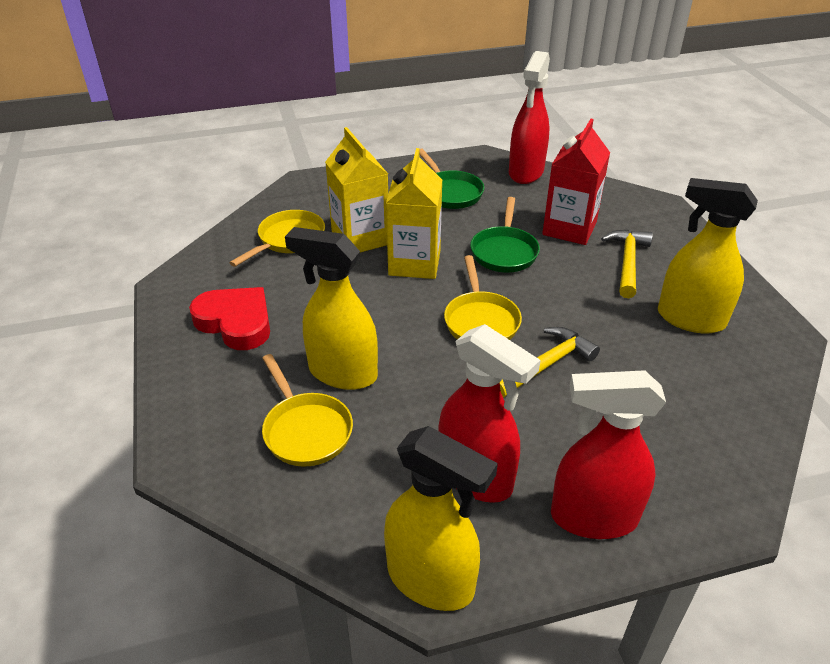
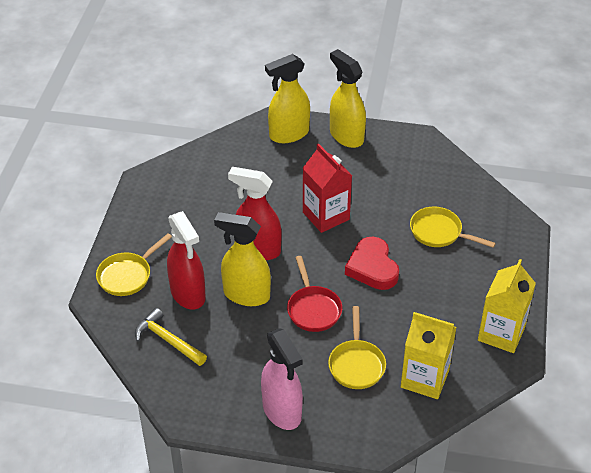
green pan: [419,148,484,209] [470,197,540,273] = 2 -> none = 0
pink spray bottle: none = 0 -> [261,328,303,430] = 1
red pan: none = 0 -> [287,256,342,332] = 1
red spray bottle: [438,324,540,503] [509,51,550,184] [551,370,666,539] = 3 -> [167,211,206,310] [228,167,282,260] = 2
yellow hammer: [500,327,600,398] [601,230,653,298] = 2 -> [135,308,207,366] = 1

